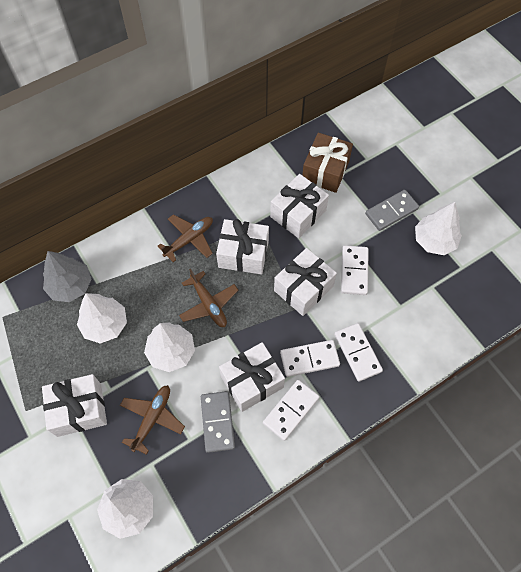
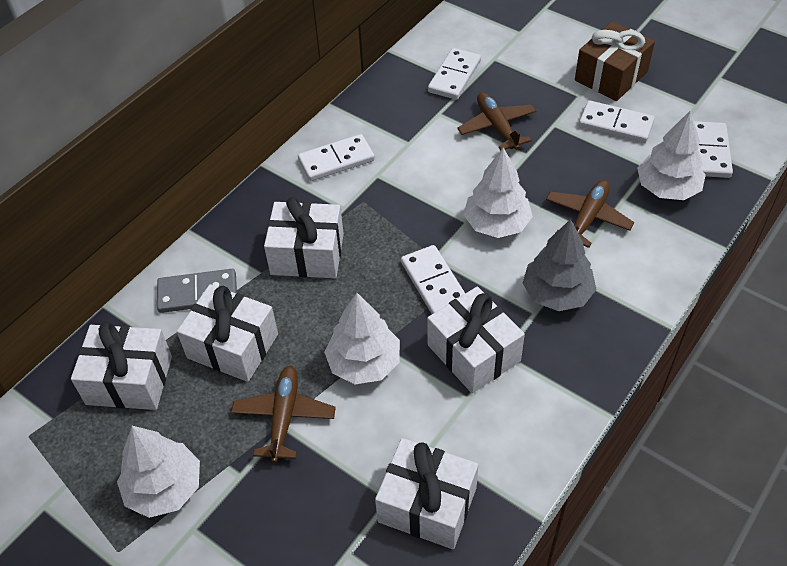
grey domino: [201,391,235,453] [365,190,419,231] = 2 -> [157,269,237,313] = 1
white domino: [263,380,320,441] [280,340,340,377] [334,323,383,382] [341,245,369,295] = 4 -> [298,134,375,181] [401,245,465,314] [428,48,481,100] [579,100,655,143] [694,121,733,178] = 5

